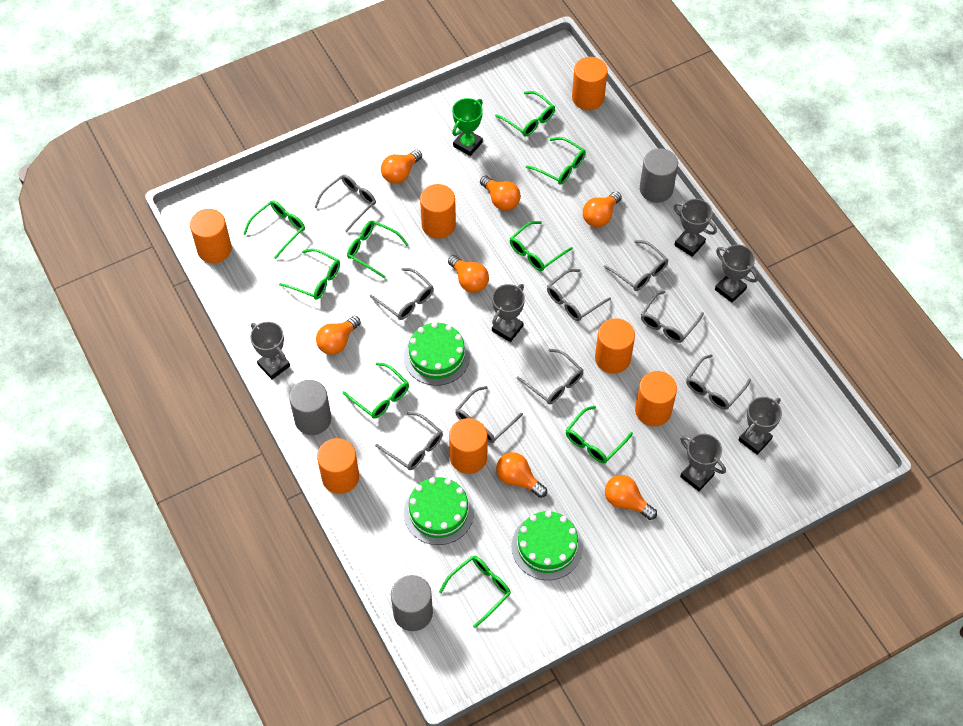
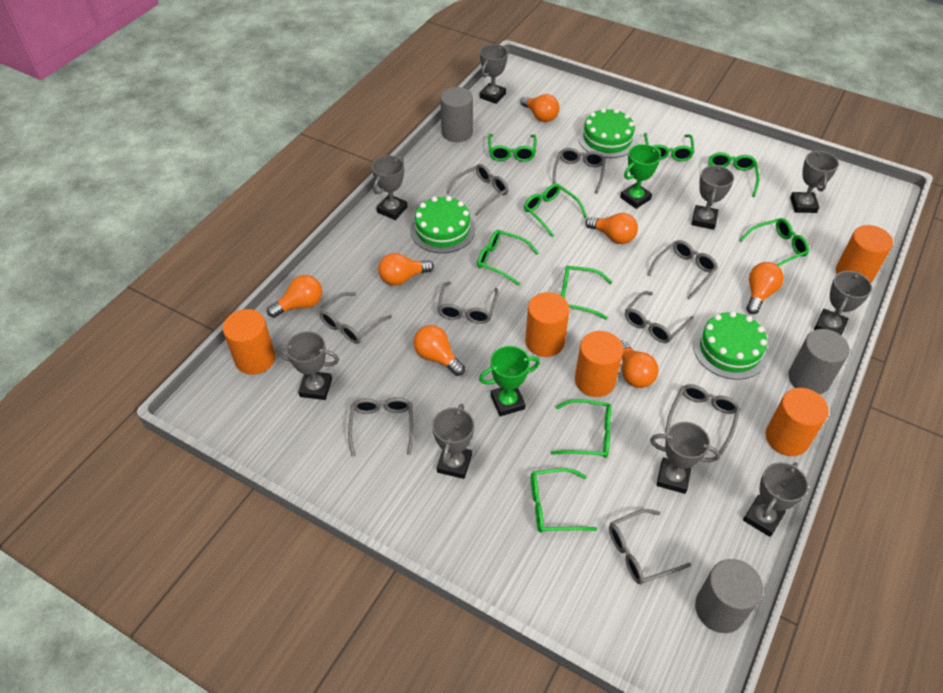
green trophy: [452,98,483,156] = 1 -> [479,346,540,416] [620,144,661,209] = 2
grey trophy: [250,321,290,380] [492,284,525,342] [673,199,717,257] [680,434,726,491] [715,245,758,303] [738,397,782,455] = 6 -> [277,331,339,400] [372,155,408,220] [432,404,474,479] [480,44,508,104] [650,422,720,494] [691,165,734,230] [743,462,808,537] [790,150,839,213] [814,271,872,336] = 9
orange cylinder: [190,209,232,263] [317,438,359,494] [420,184,456,239] [449,418,488,474] [572,57,607,110] [595,318,635,374] [635,371,677,426] = 7 -> [223,309,275,375] [525,292,570,357] [575,331,623,397] [766,388,829,456] [836,225,893,283] = 5

